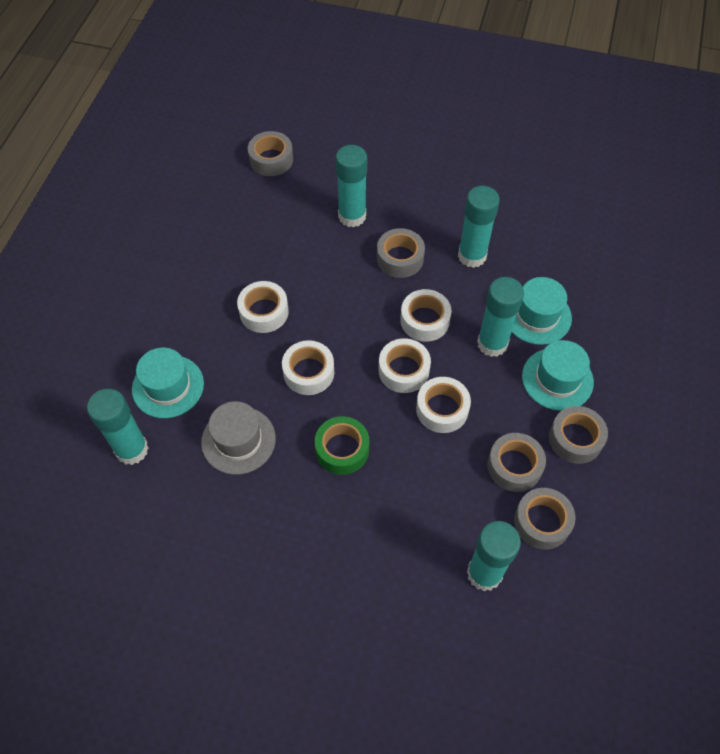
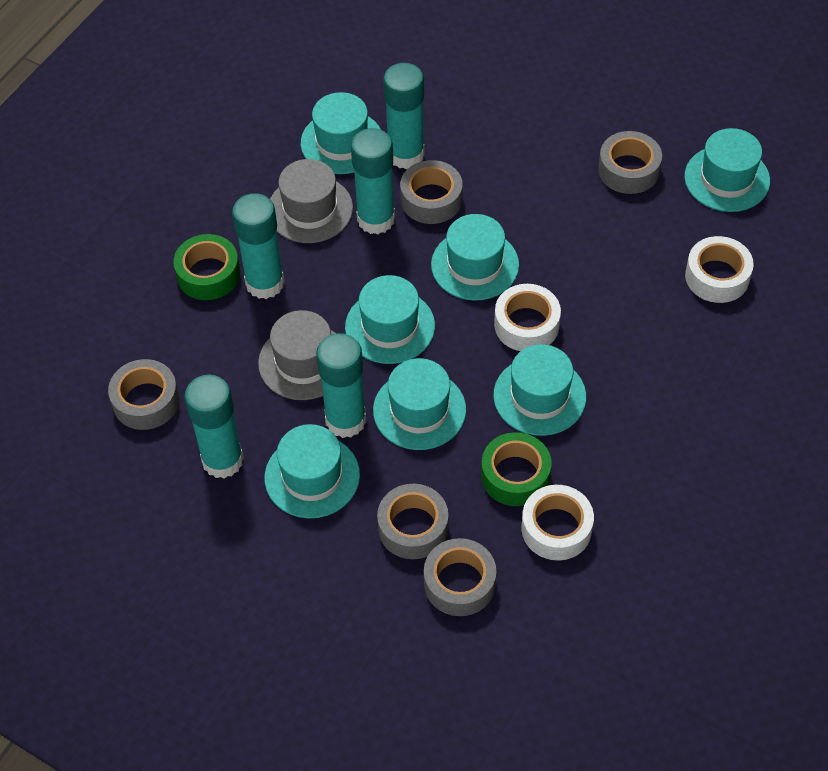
green tape: [315,416,369,475] = 1 -> [173,234,240,300] [481,432,552,506] = 2
grey hat: [201,401,276,475] = 1 -> [258,310,336,400] [270,159,353,243] = 2
turquoise hat: [132,348,204,418] [512,277,572,345] [522,340,594,411] = 3 -> [264,424,360,519] [301,92,381,174] [345,275,435,364] [373,358,466,450] [431,214,519,301] [493,344,586,436] [684,128,770,212] = 7
white tape: [237,281,289,333] [282,340,334,395] [379,338,431,393] [400,289,452,342] [416,377,471,433] = 5 -> [494,284,561,351] [522,485,594,561] [685,236,754,303] = 3

